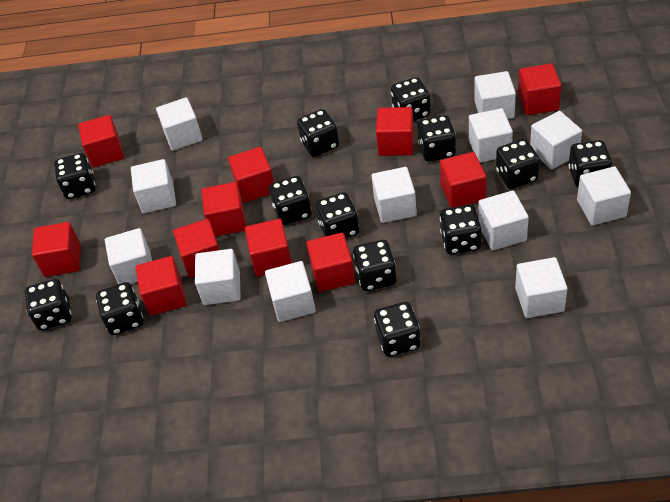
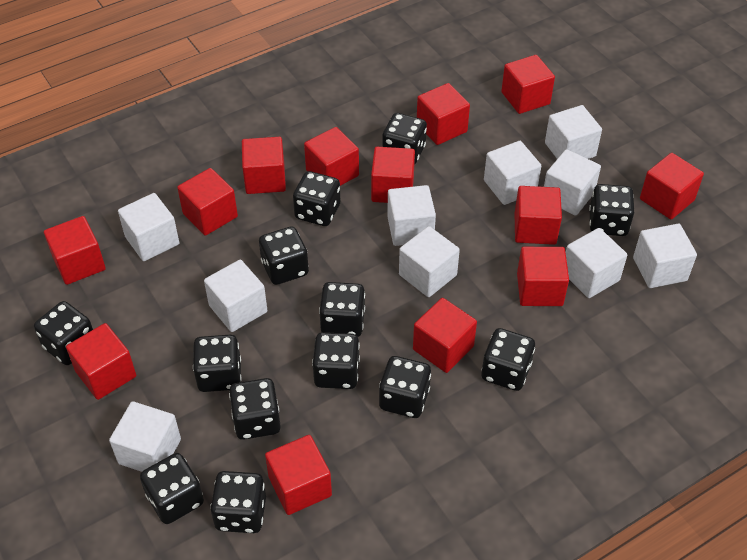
red cube: [32,222,81,277] [78,115,124,168] [136,256,187,316] [173,219,219,278] [202,182,246,237] [228,147,274,203] [245,219,292,277] [306,233,355,292] [376,107,414,156] [440,152,486,208] [518,63,561,115] = 11 -> [44,216,106,285] [66,323,136,400] [177,168,238,236] [242,137,286,194] [265,435,332,515] [304,127,359,186] [371,147,415,203] [413,298,477,373] [417,83,470,145] [501,55,555,114] [515,186,562,245] [517,247,569,306] [640,153,704,220] = 13
white cube: [105,228,152,284] [131,159,176,213] [156,97,203,151] [195,249,241,305] [265,261,316,322] [372,167,417,223] [469,108,513,163] [475,71,516,119] [478,191,529,250] [515,257,568,318] [530,111,582,170] [577,166,631,226] = 12 -> [109,401,181,472] [118,193,179,261] [204,260,267,332] [387,185,436,246] [399,226,460,297] [484,141,541,205] [544,149,601,216] [545,105,602,159] [566,228,627,298] [633,224,697,288] = 10

